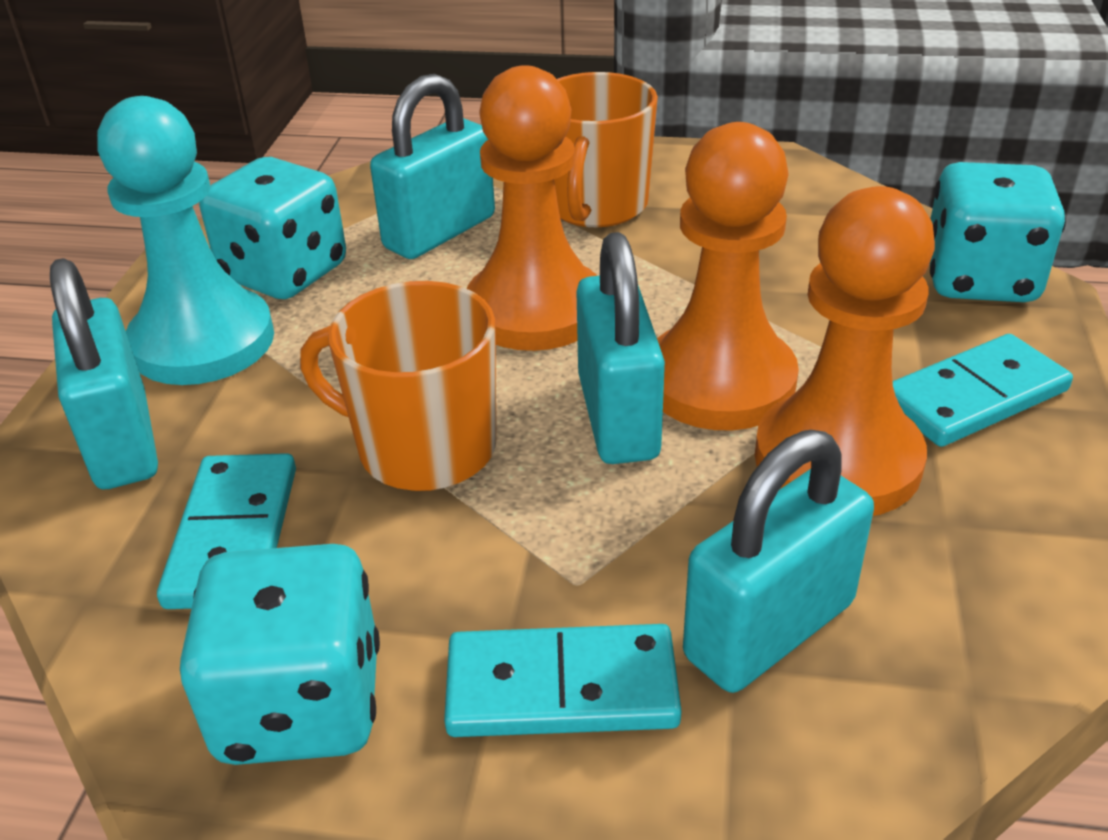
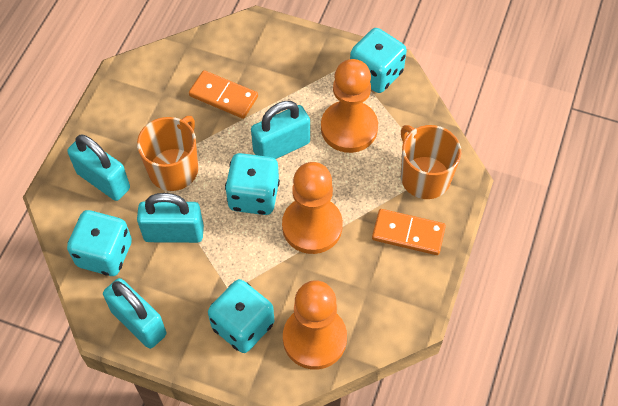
orange domino: none = 0 -> [189,70,258,119] [372,209,446,255] = 2
turquoise dice: [180,544,380,765] [199,157,346,299] [930,162,1066,302] = 3 -> [67,210,132,276] [208,279,274,353] [225,153,280,215] [350,28,407,93] = 4
turquoise domino: [157,453,296,609] [444,624,682,737] [893,334,1073,447] = 3 -> none = 0
turquoise pawn: [97,96,274,385] = 1 -> none = 0

